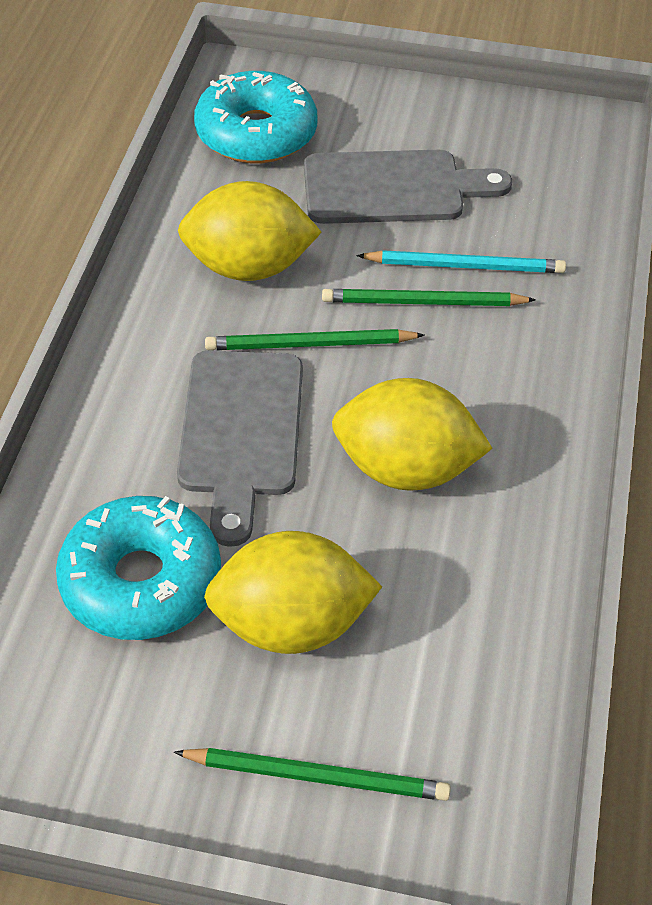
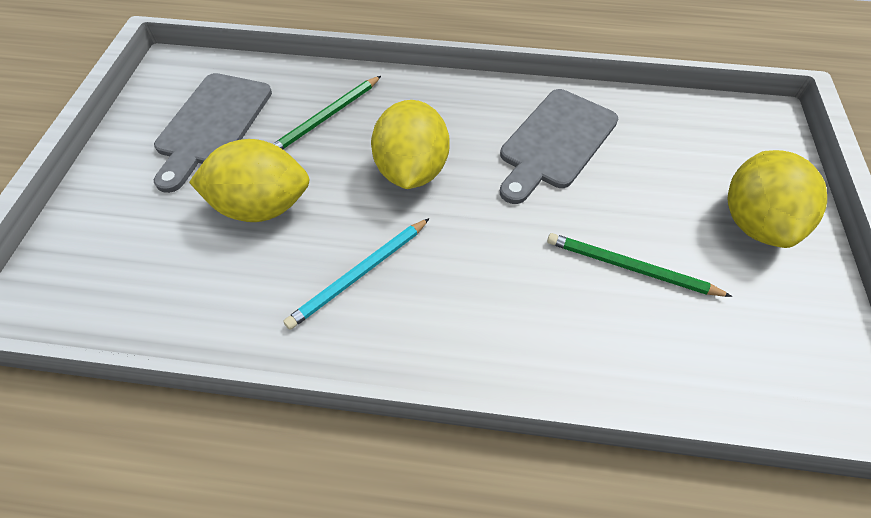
green pencil: [174,748,451,801] [205,329,424,350] [322,289,536,306] = 3 -> [273,76,381,149] [547,233,732,297] = 2
turquoise donut: [56,496,221,640] [194,71,318,163] = 2 -> none = 0

